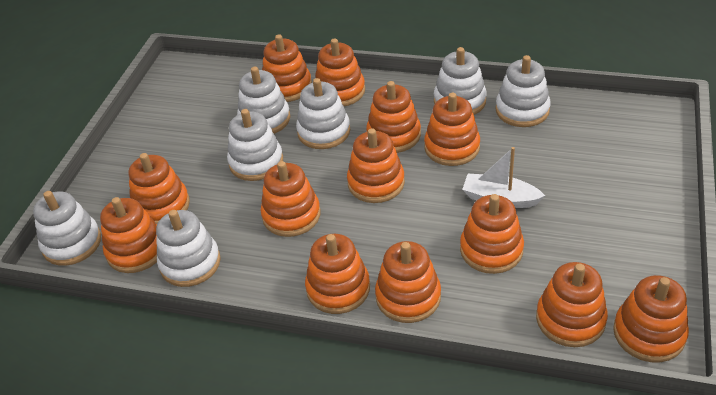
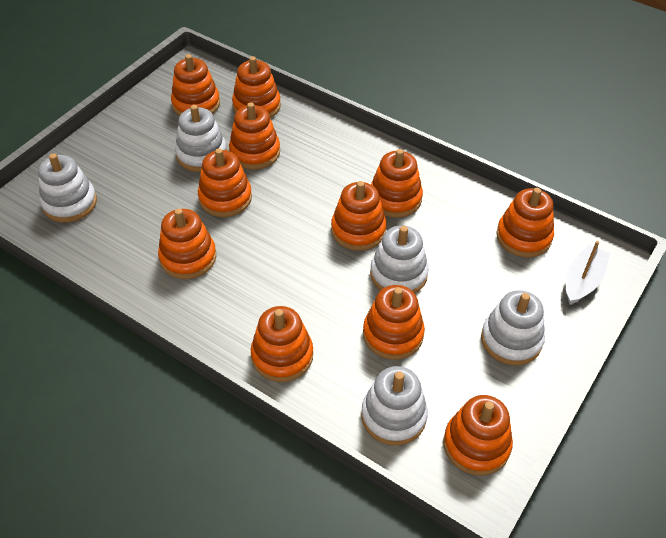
orange stacking toy: [100,197,157,273] [129,153,190,224] [261,161,321,237] [262,34,312,102] [305,234,370,314] [315,38,365,106] [347,128,405,203] [366,81,421,153] [375,241,441,323] [424,93,480,166] [460,194,524,274] [536,262,608,347] [613,275,689,362] = 13 -> [158,209,216,279] [171,54,220,116] [198,148,252,217] [229,102,280,170] [232,56,281,118] [251,306,313,382] [331,181,387,251] [363,285,425,360] [371,149,423,218] [443,395,513,476] [496,188,554,258] = 11
white stacking toy: [33,191,101,266] [156,210,221,287] [227,109,283,181] [237,67,290,134] [296,78,350,149] [434,47,487,115] [496,55,551,127] = 7 -> [38,153,97,223] [175,105,227,172] [361,366,428,446] [370,225,429,293] [481,290,545,365] = 5

